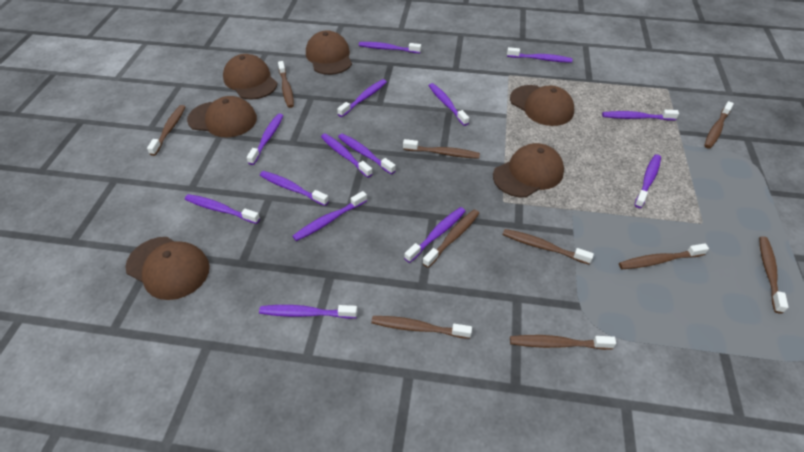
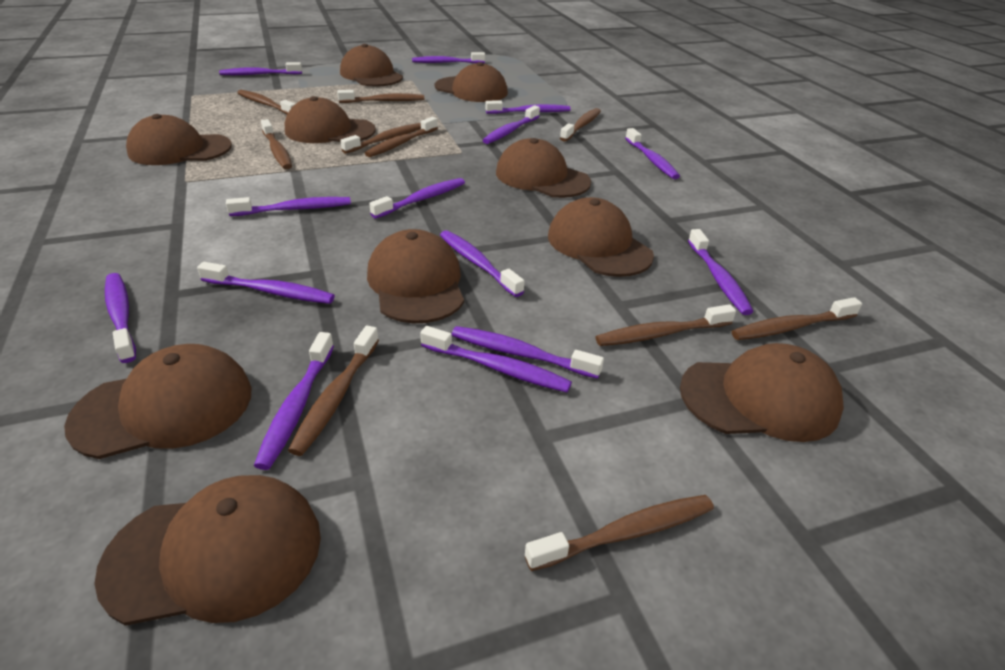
brown cap: [125,237,210,300] [187,96,257,137] [223,54,278,99] [306,30,352,75] [493,143,564,198] [510,85,574,126] = 6 -> [64,344,252,459] [94,475,321,626] [126,114,232,165] [285,96,376,143] [340,44,403,87] [367,229,464,323] [435,62,508,102] [496,138,591,198] [548,197,654,277] [680,343,844,442] = 10

